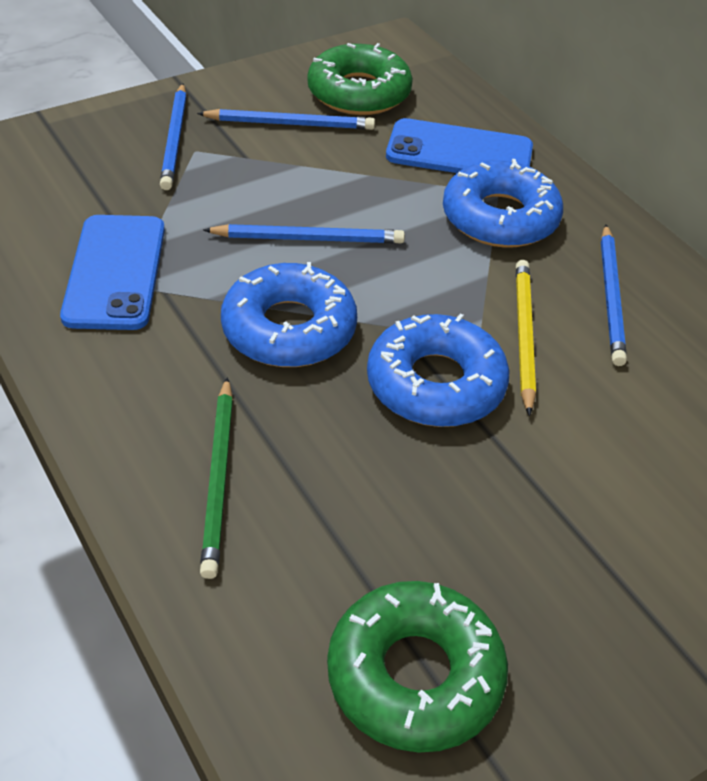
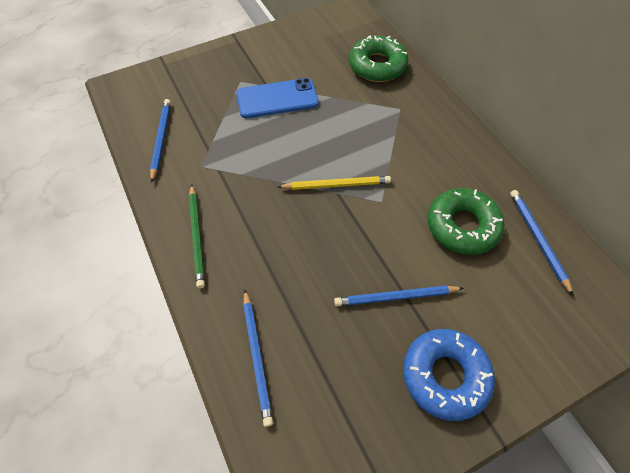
blue donut: [221,262,357,367] [367,313,509,427] [443,159,563,248] = 3 -> [403,329,495,421] = 1
blue phone: [60,215,165,330] [386,118,533,173] = 2 -> [236,78,318,118] = 1

